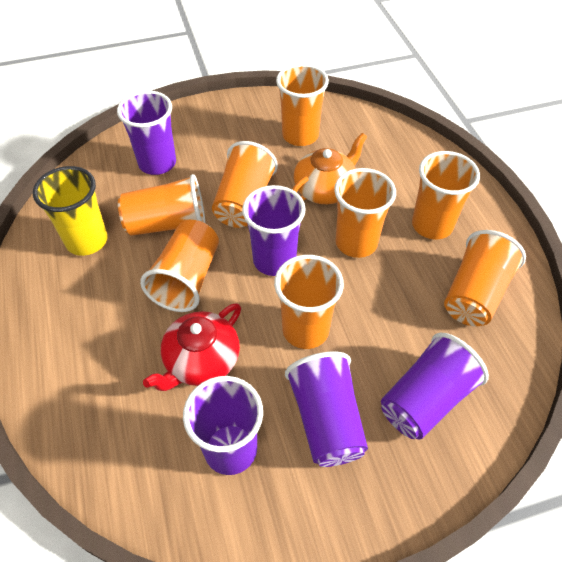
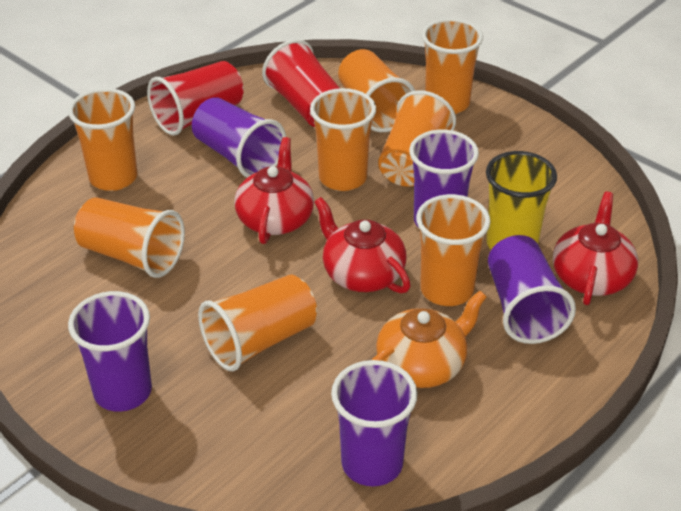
red cup: none = 0 -> [147,61,244,136] [262,39,340,127] = 2
red teapot: [143,303,241,391] = 1 -> [234,137,314,244] [314,197,411,293] [553,192,638,305] = 3

